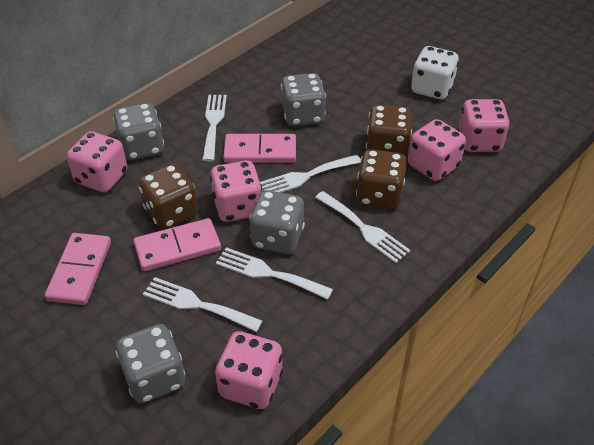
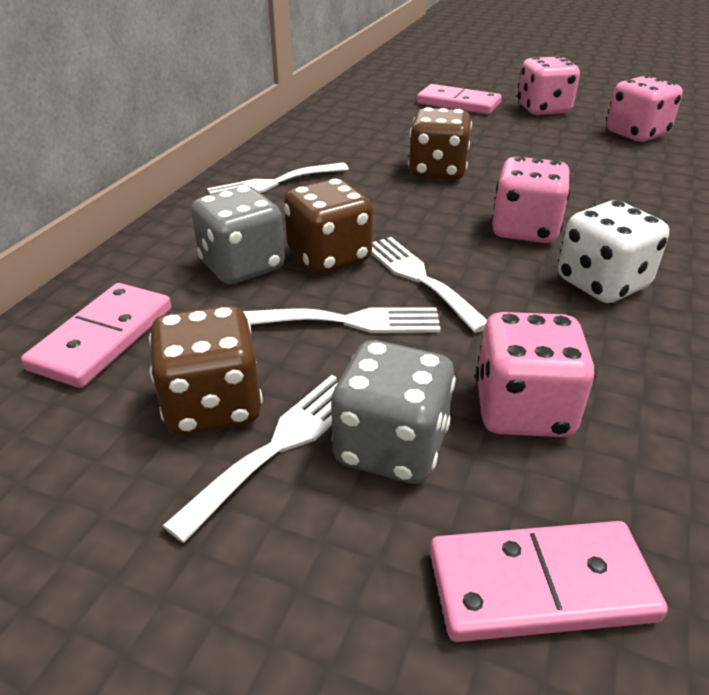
grey dice: [113,103,164,160] [115,324,185,403] [249,190,305,254] [281,73,326,126] = 4 -> [191,186,285,284] [331,340,456,484] = 2
pink dice: [67,131,127,192] [210,161,262,222] [215,331,283,409] [408,119,466,181] [459,99,510,152] = 5 -> [476,312,596,437] [492,156,571,243] [518,56,580,115] [607,75,682,142] = 4
white fork: [143,277,262,332] [202,95,227,162] [216,247,333,300] [260,155,361,193] [315,191,411,263] = 5 -> [162,375,338,543] [207,163,349,195] [243,307,441,333] [371,237,487,333] = 4

